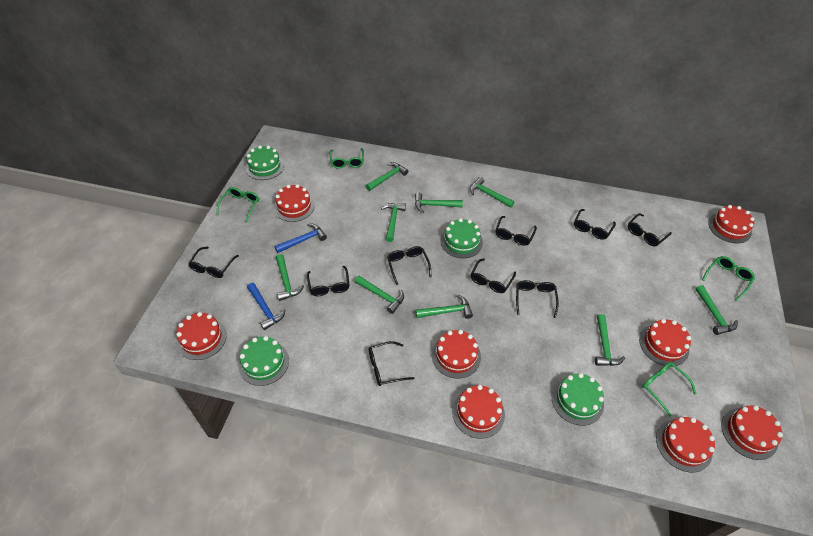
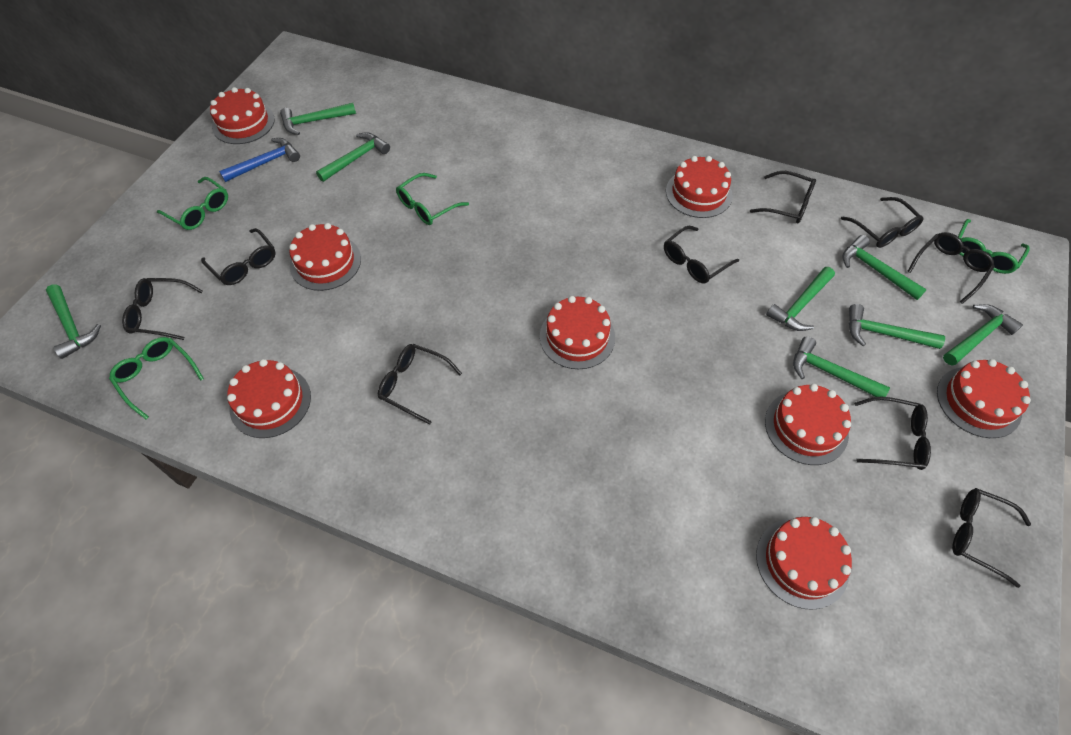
blue hammer: [247,283,286,330] [274,224,327,253] = 2 -> [219,138,300,182] = 1
green cake: [238,336,289,386] [245,146,284,180] [440,218,483,258] [552,373,604,426] = 4 -> none = 0
green hammer: [276,254,304,301] [355,276,404,314] [366,162,408,191] [381,203,406,242] [415,193,463,213] [415,294,473,319] [470,177,515,208] [595,314,625,366] [695,285,738,335] = 9 -> [46,285,101,359] [280,103,356,135] [316,132,390,182] [766,267,835,331] [793,336,890,397] [842,235,927,300] [849,304,945,349] [943,304,1023,366] = 8

